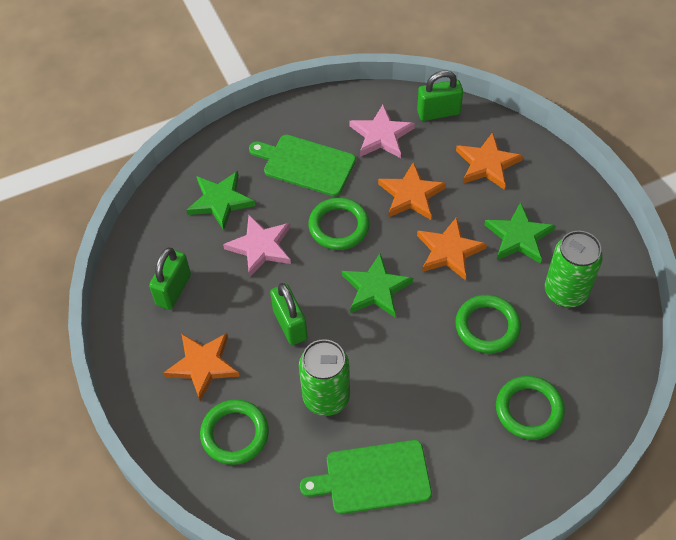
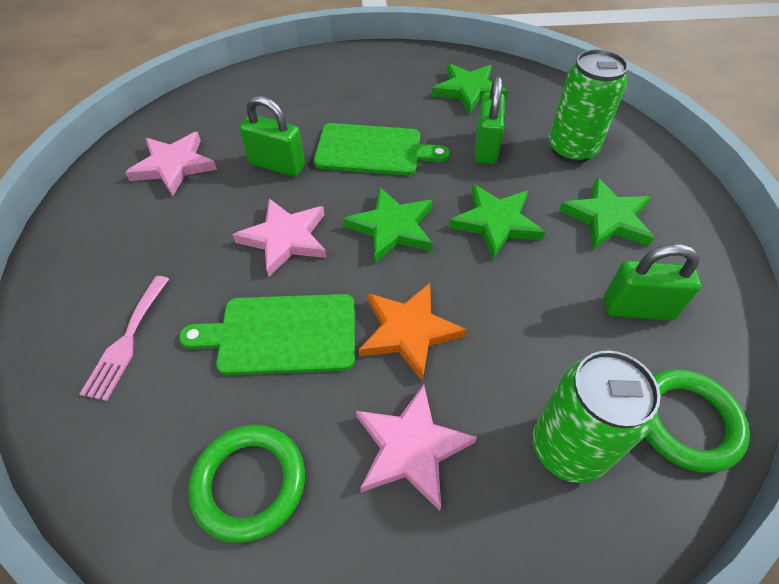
green ring: [200,399,269,465] [308,197,369,250] [455,295,521,353] [496,376,565,440] = 4 -> [188,425,305,543] [645,369,750,473] = 2
green star: [186,171,255,230] [342,253,413,317] [484,202,556,264] = 3 -> [343,187,433,263] [432,63,508,114] [449,184,545,259] [559,177,654,250] = 4
orange star: [163,333,240,401] [378,161,446,220] [417,217,487,280] [456,132,523,190] = 4 -> [359,283,467,382] = 1
pink fork: none = 0 -> [80,276,169,401] = 1
pink star: [223,215,291,277] [350,105,415,158] = 2 -> [125,132,217,196] [232,198,326,277] [356,384,477,511] = 3

